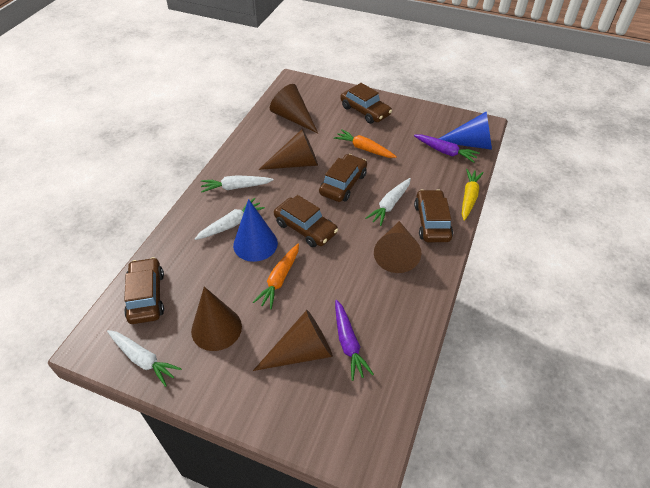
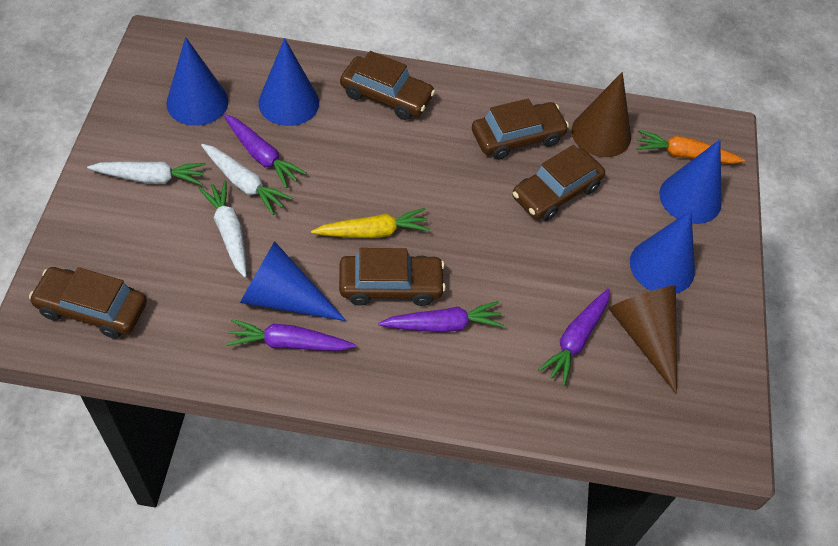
blue cone: [233,199,278,262] [439,112,492,150] = 2 -> [166,37,229,126] [240,241,347,321] [258,38,319,126] [630,210,695,294] [659,140,722,224] = 5
brown cone: [191,287,242,351] [253,310,333,371] [259,129,318,170] [270,84,318,133] [374,221,421,273] = 5 -> [571,72,631,157] [608,286,677,394] = 2
orange carrot: [253,244,299,309] [334,129,397,158] = 2 -> [637,130,745,164] = 1
purple carrot: [335,300,374,381] [414,135,480,163] = 2 -> [224,114,307,188] [226,319,356,351] [378,301,504,333] [538,289,610,386] = 4
white carrot: [107,330,182,387] [195,198,265,240] [201,175,274,193] [365,178,411,226] = 4 -> [87,161,206,185] [199,181,247,278] [201,144,292,215] = 3

